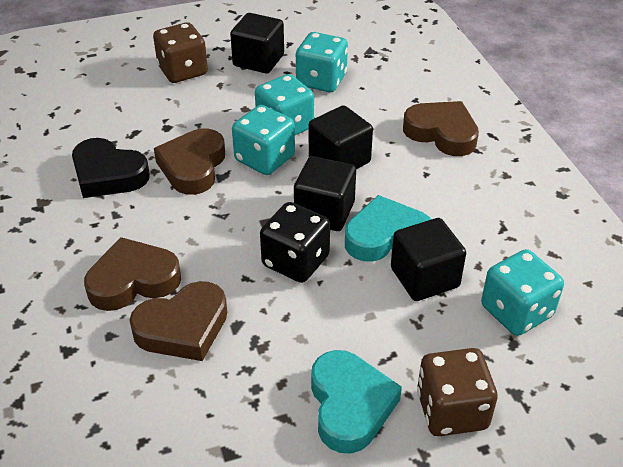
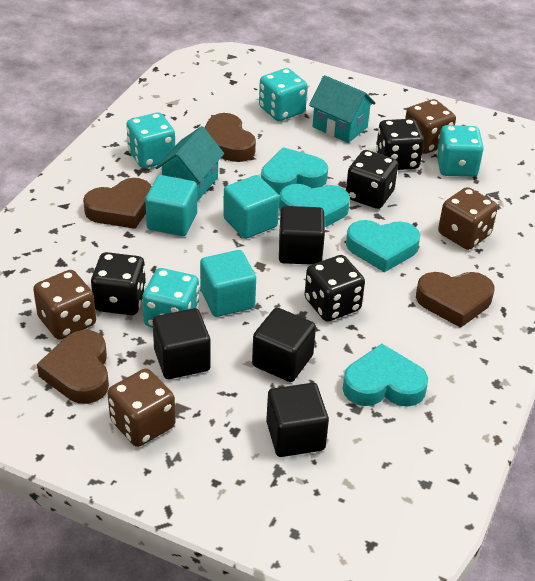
black dice: [260,202,330,283] = 1 -> [91,252,146,315] [305,255,365,322] [346,150,398,209] [376,119,424,170] = 4
black heart: [72,138,150,198] = 1 -> none = 0
brown dice: [153,22,208,83] [417,348,498,436] = 2 -> [33,270,96,340] [107,368,175,447] [405,99,456,154] [438,187,498,250] = 4
turquoise cube: none = 0 -> [145,175,197,236] [200,250,256,317] [223,175,279,239] = 3
turquoise heart: [311,350,402,453] [345,195,431,262] = 2 -> [261,147,328,195] [279,184,350,227] [343,344,428,407] [346,220,420,272] = 4
turquoise house: none = 0 -> [156,126,224,202] [309,75,375,143] = 2

